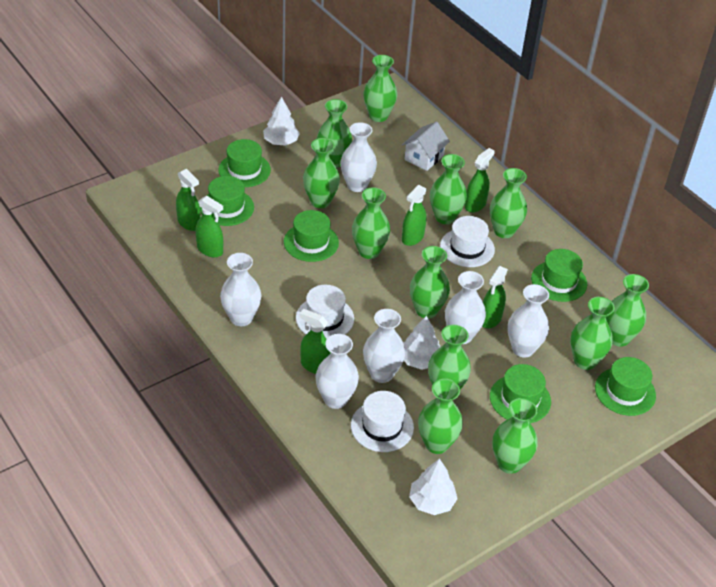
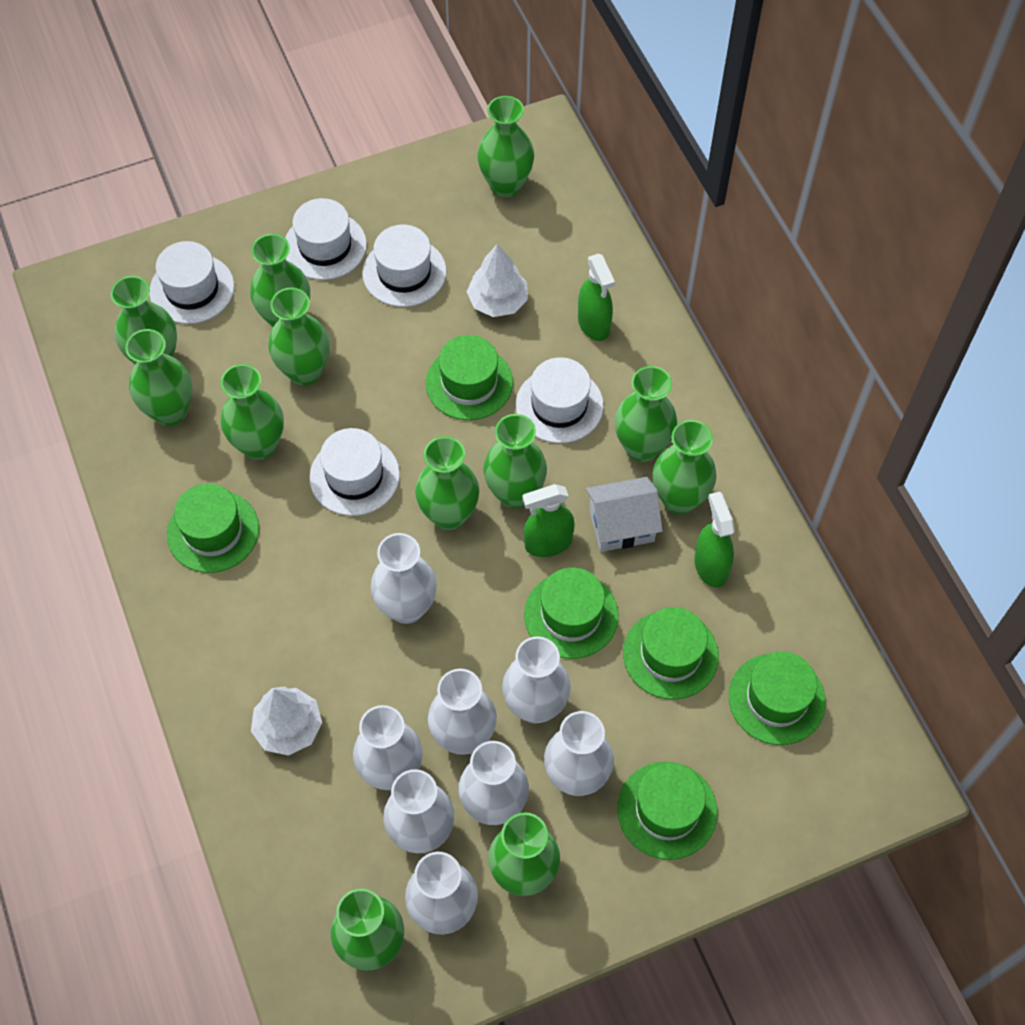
green spray bottle: [176,169,201,231] [195,196,223,257] [300,309,330,374] [402,185,427,246] [465,148,494,212] [482,266,508,328] = 6 -> [522,484,575,557] [578,254,615,341] [694,492,735,588] = 3
white hat: [296,285,354,339] [351,391,414,452] [440,216,495,267] = 3 -> [149,241,234,324] [285,198,367,280] [309,428,400,516] [362,225,446,307] [516,357,604,443] = 5
white tree: [263,96,300,146] [403,316,440,370] [409,458,458,515] = 3 -> [251,687,322,756] [467,244,528,317] = 2
white vase: [220,253,261,326] [316,334,359,409] [340,122,377,192] [363,309,405,383] [445,271,486,344] [508,284,549,358] = 6 -> [353,705,423,790] [371,533,437,624] [383,769,454,853] [405,852,478,934] [428,669,497,755] [459,741,529,825] [502,636,571,724] [544,711,614,796] = 8

